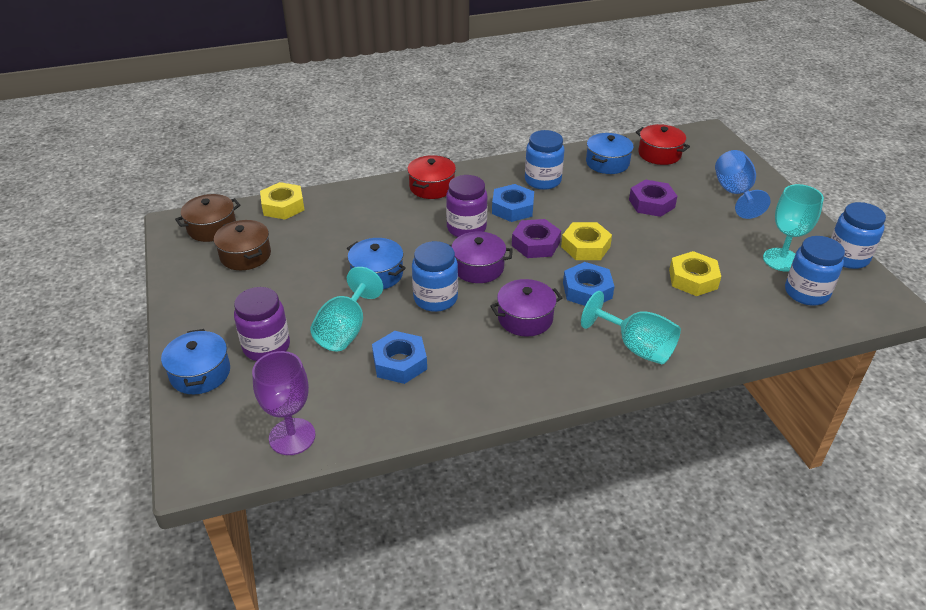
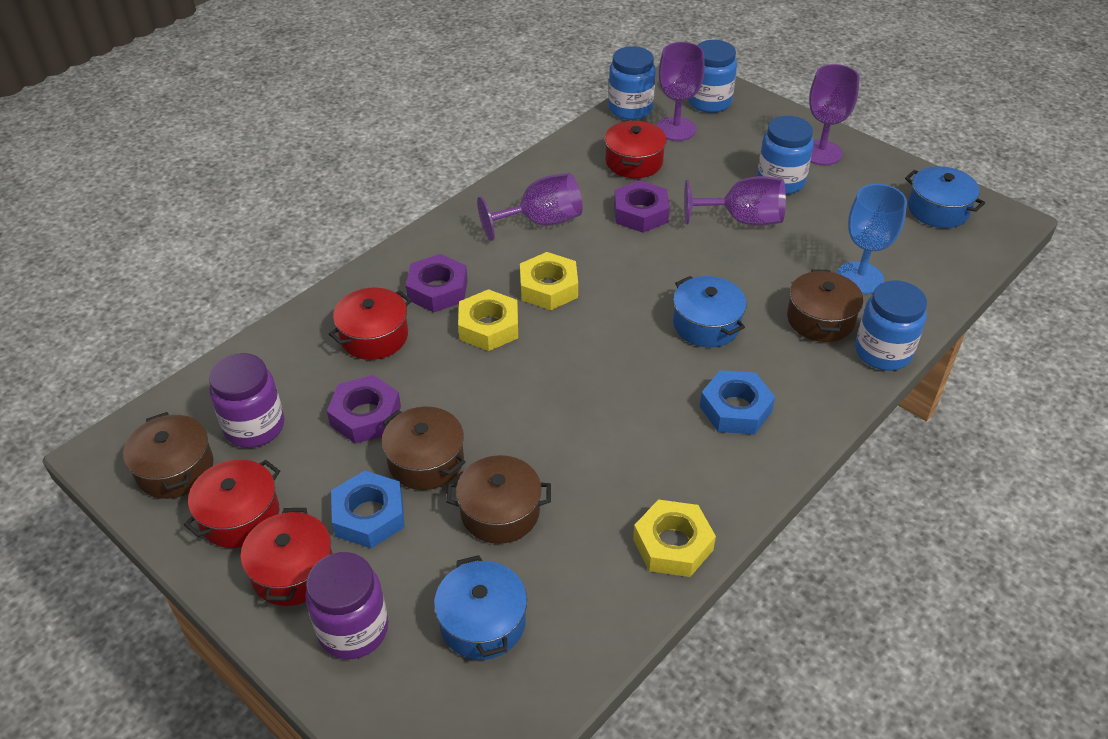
blue nut: [372,331,427,384] [492,184,534,222] [563,262,614,306] = 3 -> [331,471,405,548] [700,370,775,435] = 2
brown pot: [175,194,241,242] [214,220,271,270] = 2 -> [123,412,214,499] [382,407,465,490] [446,455,551,544] [787,269,863,342] = 4
purple goblet: [252,351,316,455] = 1 -> [477,173,583,241] [657,42,705,141] [684,176,786,226] [809,64,860,165] = 4
purple nut: [512,219,561,258] [629,179,677,217] = 2 -> [327,375,401,444] [406,254,468,313] [614,180,670,233] = 3
purple pot: [450,232,513,283] [490,279,562,337] = 2 -> none = 0
red pot: [407,155,456,199] [636,124,690,165] = 2 -> [184,460,280,548] [240,508,333,606] [329,287,412,360] [605,120,667,178] = 4
turquoise goblet: [310,267,383,351] [581,291,681,364] [763,184,824,272] = 3 -> none = 0

